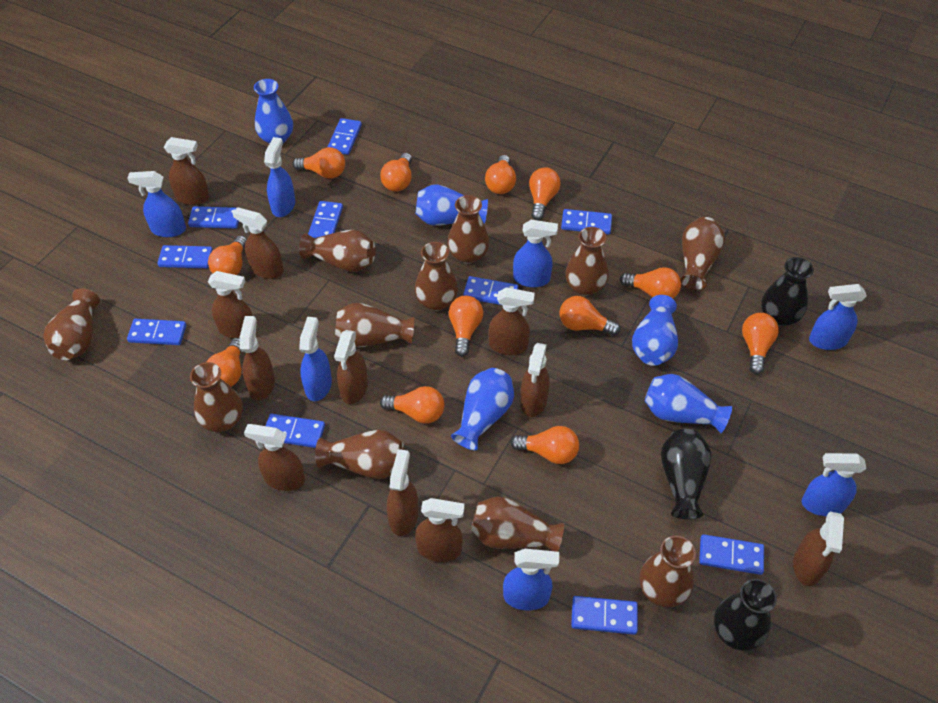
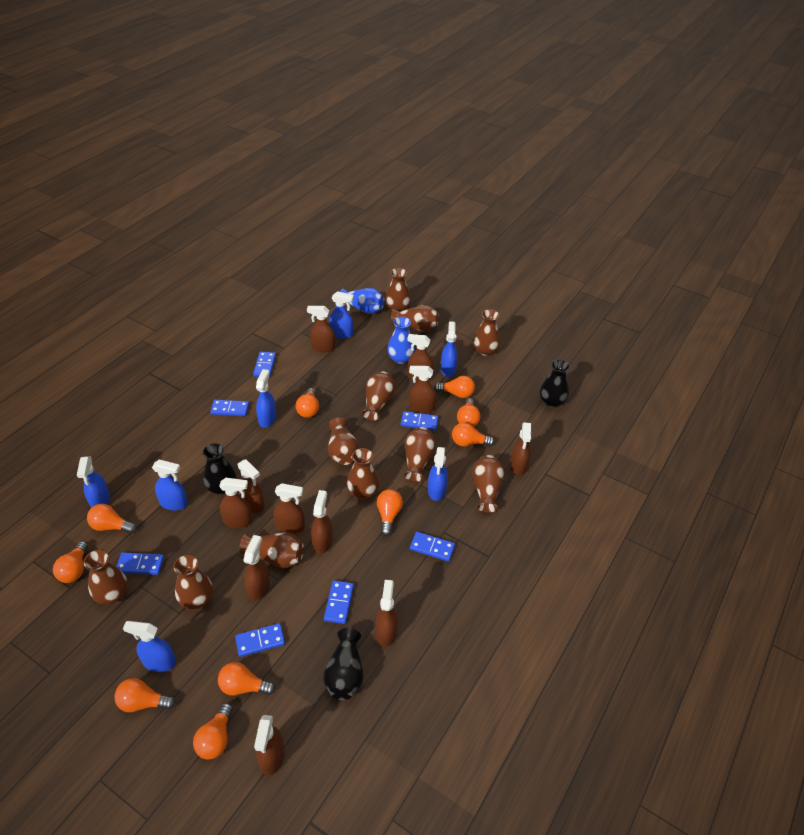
blue domino: [127,319,186,345] [158,245,213,268] [188,206,239,229] [266,414,325,448] [308,201,343,238] [328,118,362,155] [463,276,519,305] [561,209,612,234] [571,596,638,635] [699,534,764,575] = 10 -> [116,552,164,575] [210,400,249,416] [235,623,285,657] [253,352,276,377] [324,581,354,624] [401,411,439,431] [410,532,455,561] = 7
blue vase: [254,79,293,144] [416,184,488,226] [451,368,514,450] [632,295,678,366] [645,374,732,433] = 5 -> [340,288,385,314] [387,317,415,364] = 2
orange light bulb: [207,338,242,387] [208,236,247,275] [293,147,345,179] [380,153,412,192] [380,386,444,424] [449,296,483,357] [485,155,516,194] [510,426,579,464] [529,167,561,220] [560,296,620,336] [620,267,681,298] [742,313,779,374] = 12 -> [53,541,88,583] [87,504,136,533] [114,678,175,712] [193,703,233,759] [218,662,275,696] [296,388,319,418] [377,489,403,536] [434,376,475,398] [452,422,495,446] [457,398,480,427] = 10

